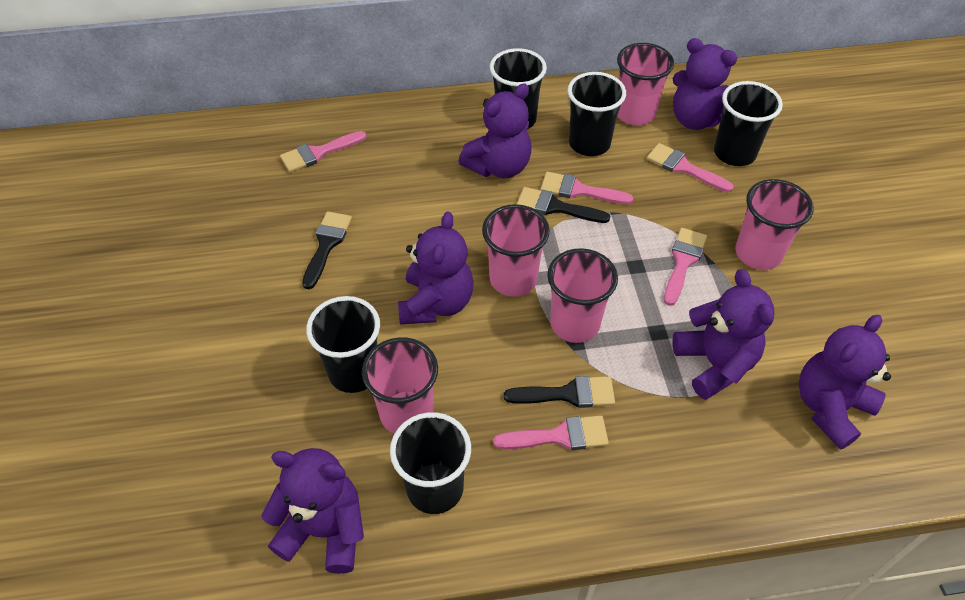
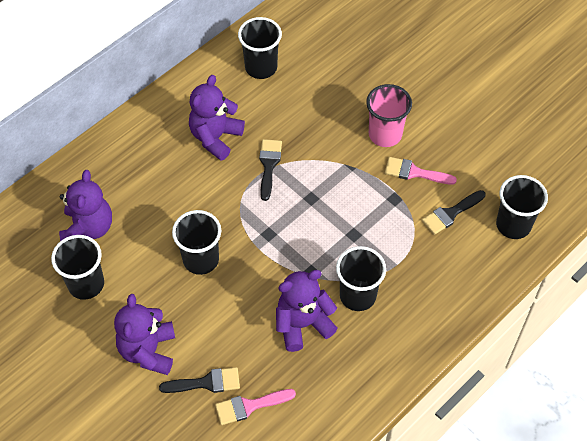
pink brush: [280,131,367,172] [493,415,609,450] [541,172,634,204] [647,143,734,192] [664,228,707,306] = 5 -> [215,389,296,425] [385,157,457,185] = 2
pink cup: [362,337,438,434] [482,204,550,297] [547,248,618,343] [617,43,674,126] [735,179,814,270] = 5 -> [366,84,412,147] = 1
purple teddy bear: [262,448,364,574] [398,212,473,324] [458,83,532,178] [672,269,774,400] [673,38,737,130] [798,315,891,450] = 6 -> [59,170,112,241] [114,294,175,375] [189,75,245,161] [276,270,338,352] = 4

